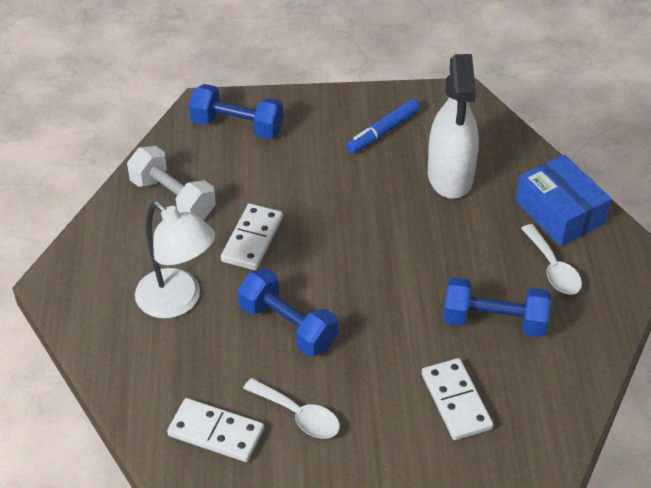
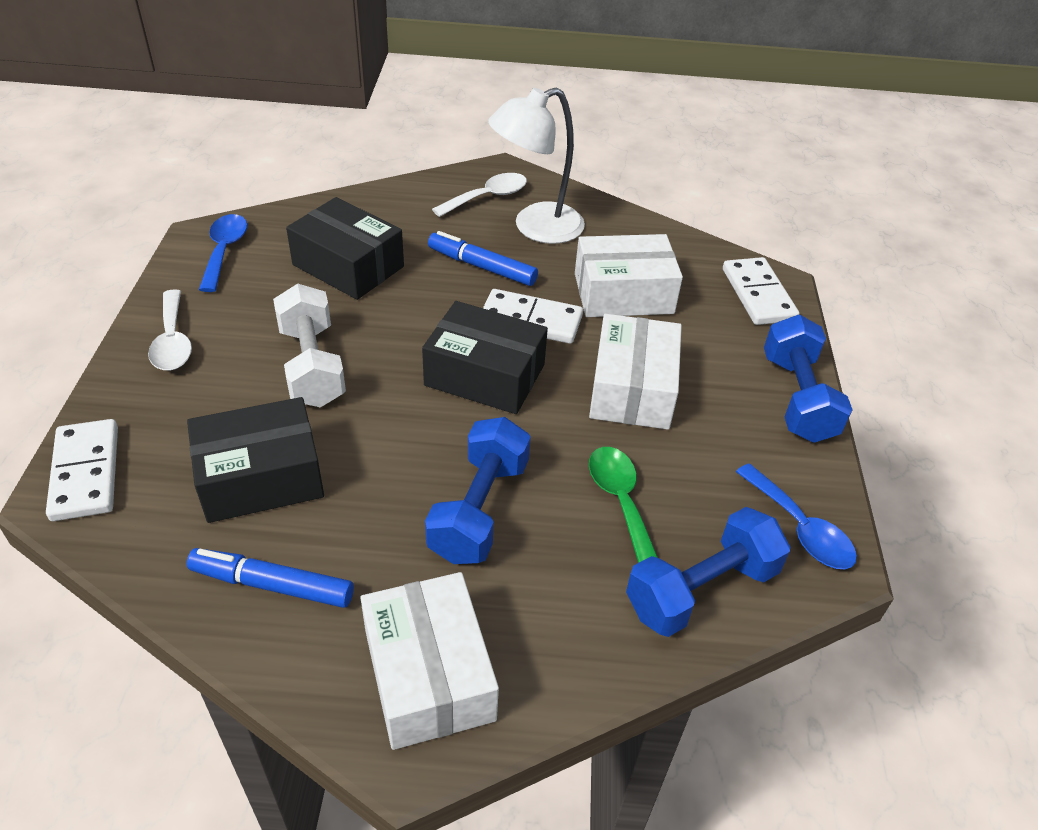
black box: none = 0 -> [187,397,324,523] [286,197,404,300] [422,301,548,414] = 3
blue box: [515,155,611,246] = 1 -> none = 0
blue marker: [346,99,419,154] = 1 -> [187,548,354,608] [428,231,538,286] = 2
blue spoon: none = 0 -> [199,214,247,292] [736,463,857,569] = 2
green spoon: none = 0 -> [589,447,658,563] = 1
white box: none = 0 -> [360,572,499,750] [575,234,683,317] [589,314,682,430] = 3
white spray bottle: [428,54,479,199] = 1 -> none = 0

